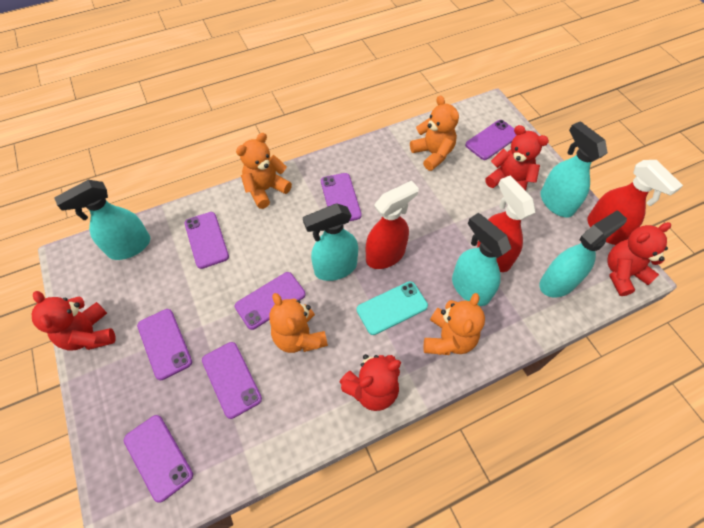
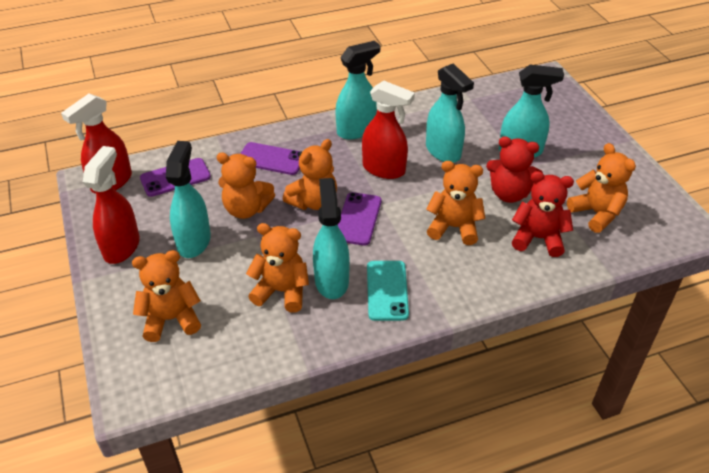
orange teddy bear: [236,133,292,209] [269,293,328,353] [410,95,459,171] [424,293,485,355] = 4 -> [132,250,201,342] [217,153,275,219] [246,223,309,313] [283,139,337,210] [426,161,485,245] [567,143,636,233] = 6
purple phone: [124,415,193,503] [137,309,192,380] [184,212,229,269] [202,342,262,419] [235,272,305,330] [321,173,362,221] [465,120,516,160] = 7 -> [140,158,211,197] [240,142,301,175] [337,192,381,246] = 3
red teddy bear: [32,291,116,351] [339,354,401,411] [485,125,549,191] [607,222,671,296] = 4 -> [486,136,543,203] [512,171,574,257] = 2

